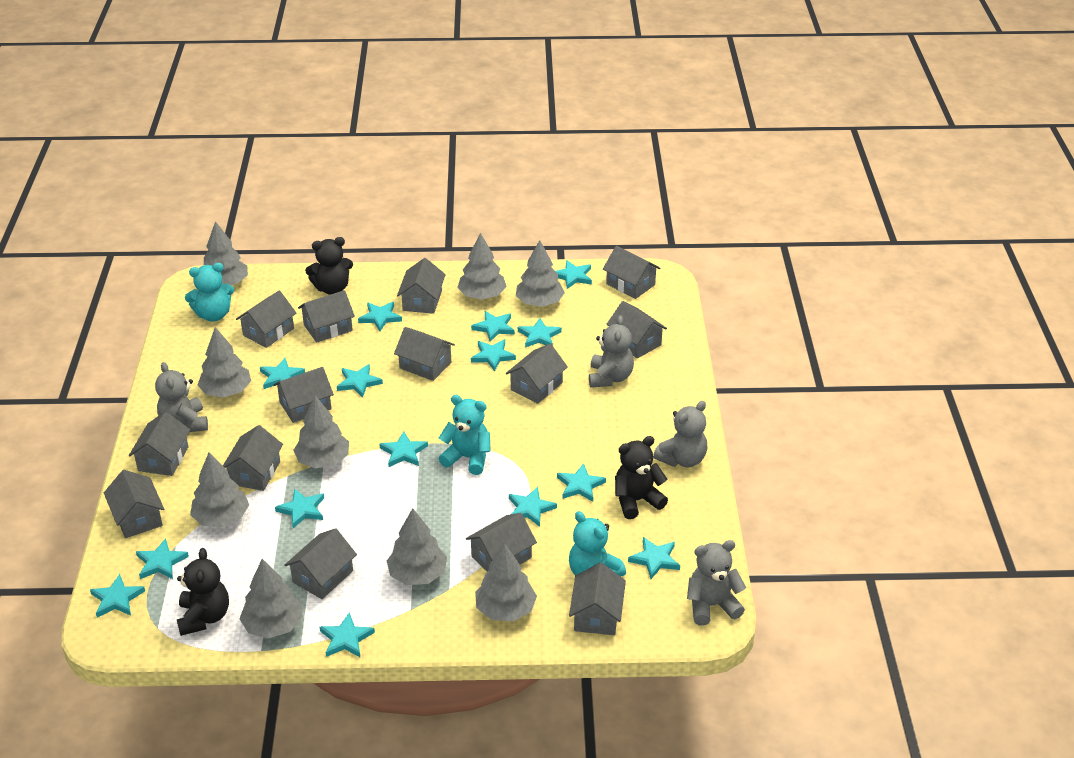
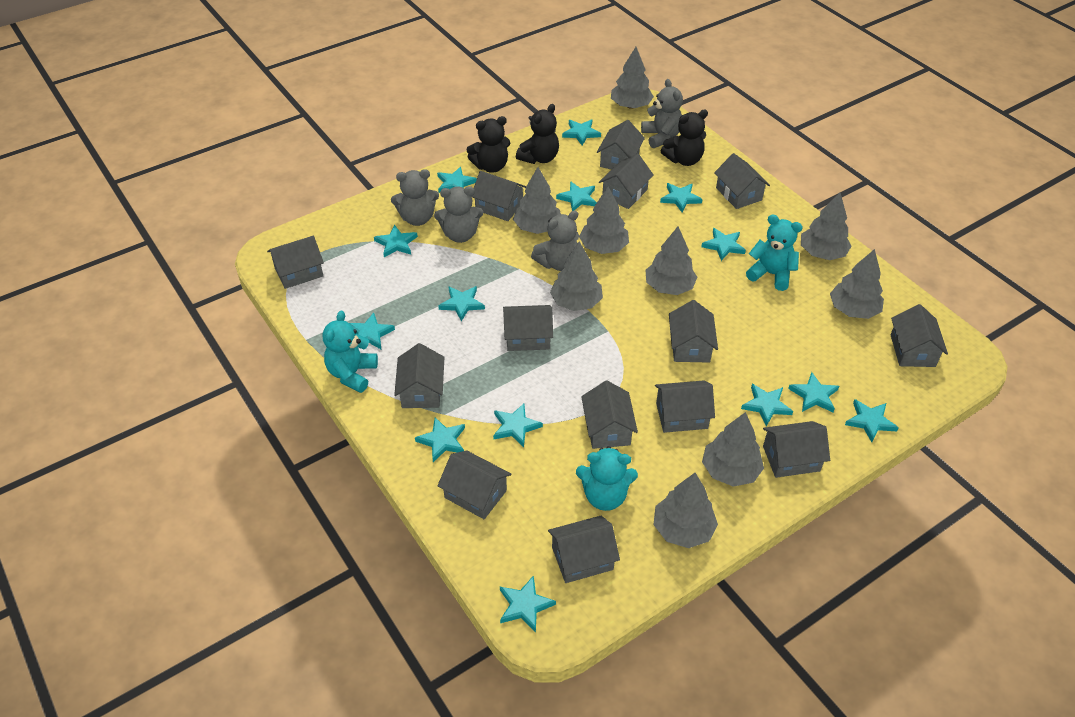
turquoise star: [90,574,145,617] [136,538,189,579] [260,358,305,389] [275,489,324,528] [320,613,375,658] [337,364,383,398] [358,302,402,331] [379,431,428,467] [471,311,515,342] [471,339,516,371] [509,487,557,527] [518,318,562,348] [555,260,592,289] [557,464,606,502] [628,537,680,579] = 15 -> [349,312,395,349] [374,225,418,257] [415,417,465,462] [437,167,477,193] [438,286,485,321] [493,404,543,447] [500,575,556,633] [556,181,597,211] [562,119,601,145] [660,183,702,212] [701,228,746,261] [741,384,793,426] [788,372,839,412] [845,399,899,442] = 14

